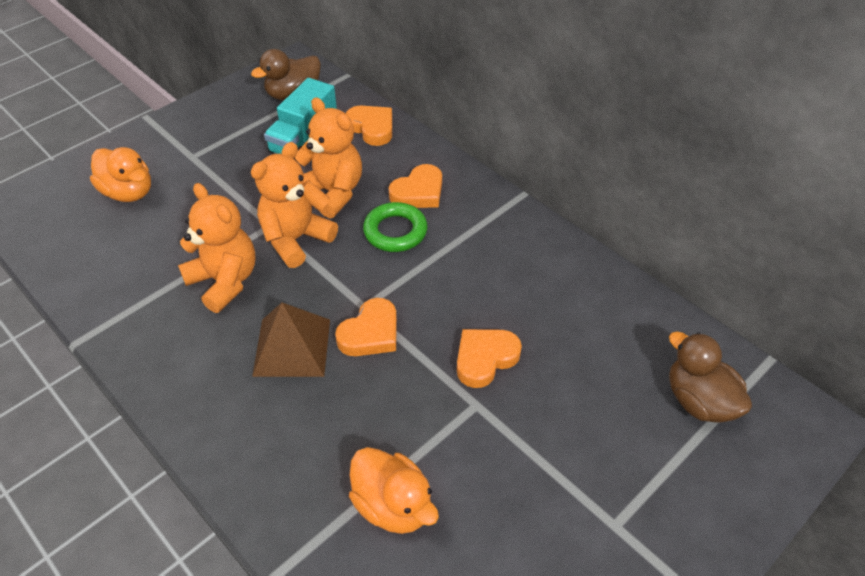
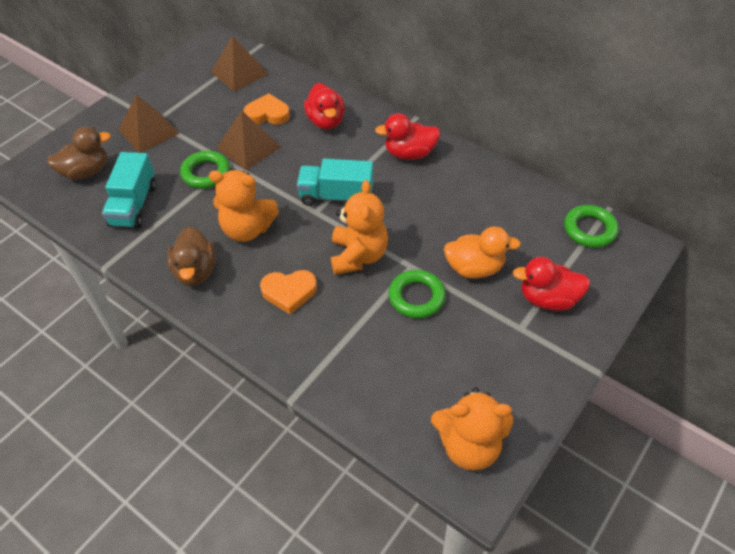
brown pyramid: [252,302,330,377] = 1 -> [118,94,180,153] [211,36,268,92] [217,110,281,170] = 3
green ring: [363,202,427,252] = 1 -> [180,151,230,189] [388,270,446,318] [564,205,619,248] = 3
orange duck: [90,147,151,202] [349,447,439,534] = 2 -> [444,226,521,278] = 1
orange heart: [335,298,397,356] [345,106,392,146] [389,164,442,208] [457,329,522,388] = 4 -> [243,93,290,125] [260,270,317,314] = 2
red duck: none = 0 -> [304,83,345,129] [375,113,440,160] [513,257,590,311] = 3
turquoise truck: [264,78,337,161] = 1 -> [102,152,156,228] [297,159,373,206] = 2

